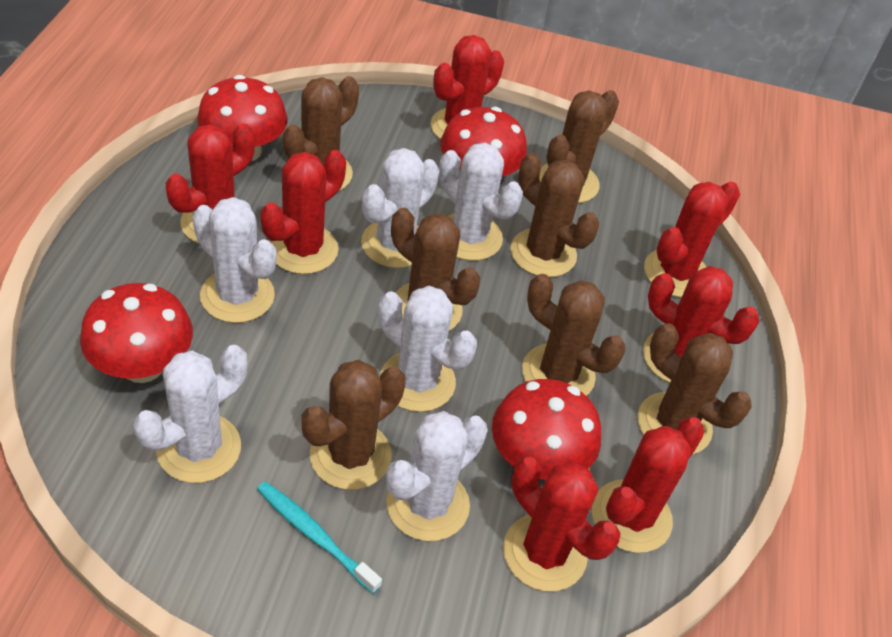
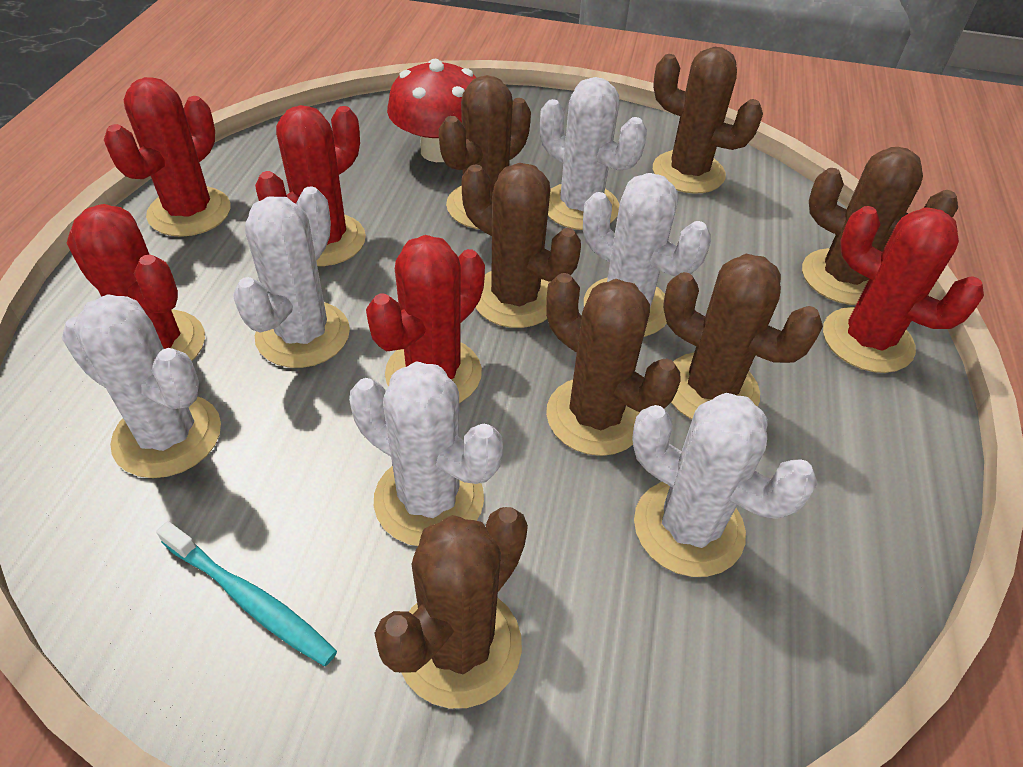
red cactus: [166,123,255,244] [260,150,346,274] [431,35,504,139] [503,457,621,591] [592,417,705,553] [643,266,760,383] [644,182,740,298] = 7 -> [67,204,205,361] [104,77,230,237] [255,105,366,266] [366,235,485,403] [823,206,984,373] = 5
red mushroom: [80,283,193,383] [197,75,288,161] [440,107,527,176] [492,379,601,480] = 4 -> [387,59,477,162] = 1

